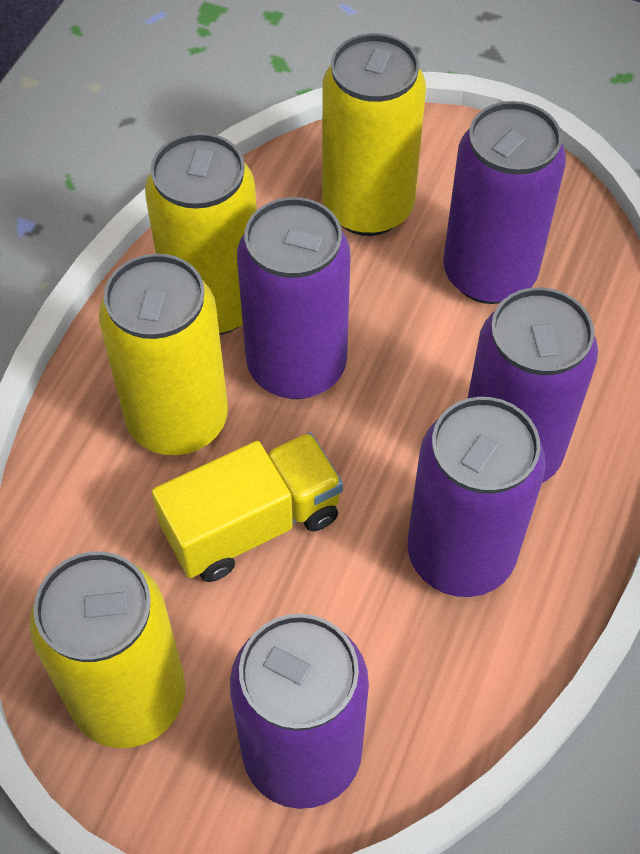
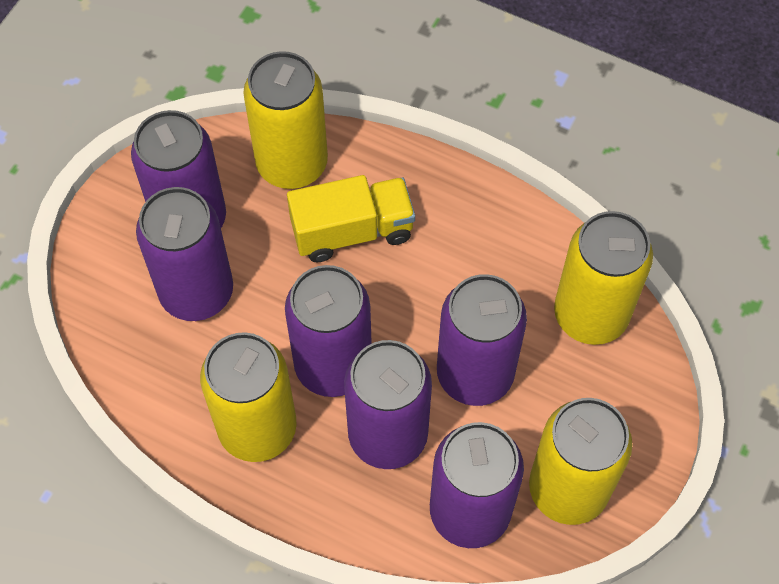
purple can: [230,614,369,809] [237,197,351,399] [408,397,546,597] [443,101,566,304] [468,287,598,483] = 5 -> [131,110,226,228] [136,187,233,321] [285,265,372,397] [344,340,432,469] [430,422,524,548] [437,274,527,406] = 6

